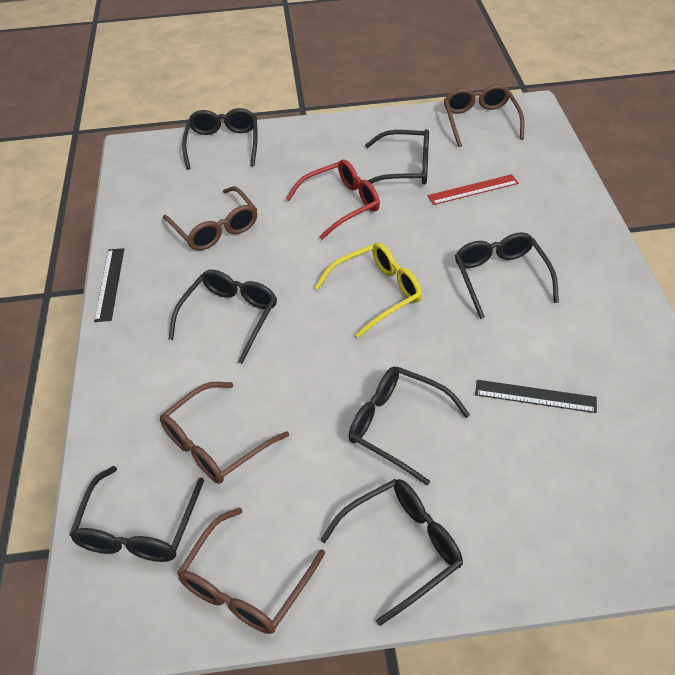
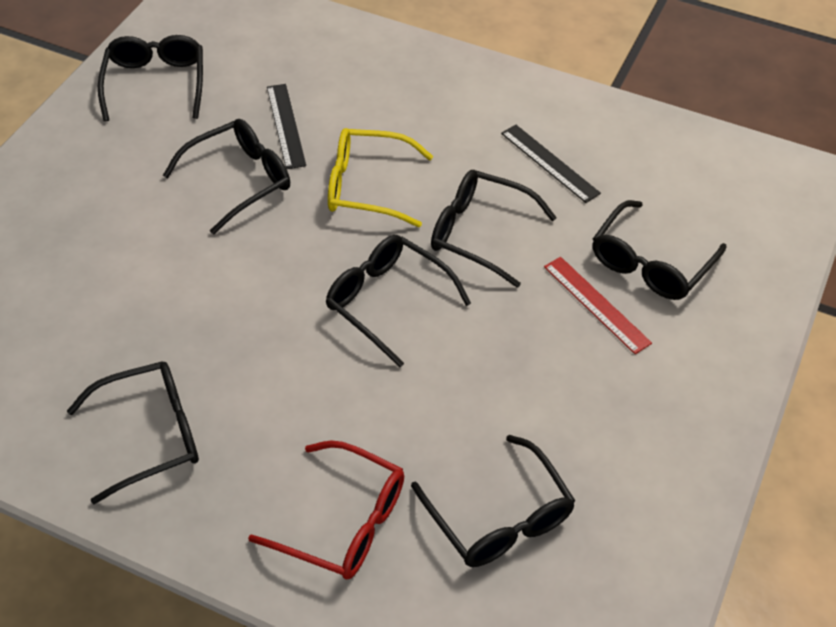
brown glasses: [160,382,289,484] [163,186,257,251] [177,507,325,634] [444,84,524,147] = 4 -> none = 0

